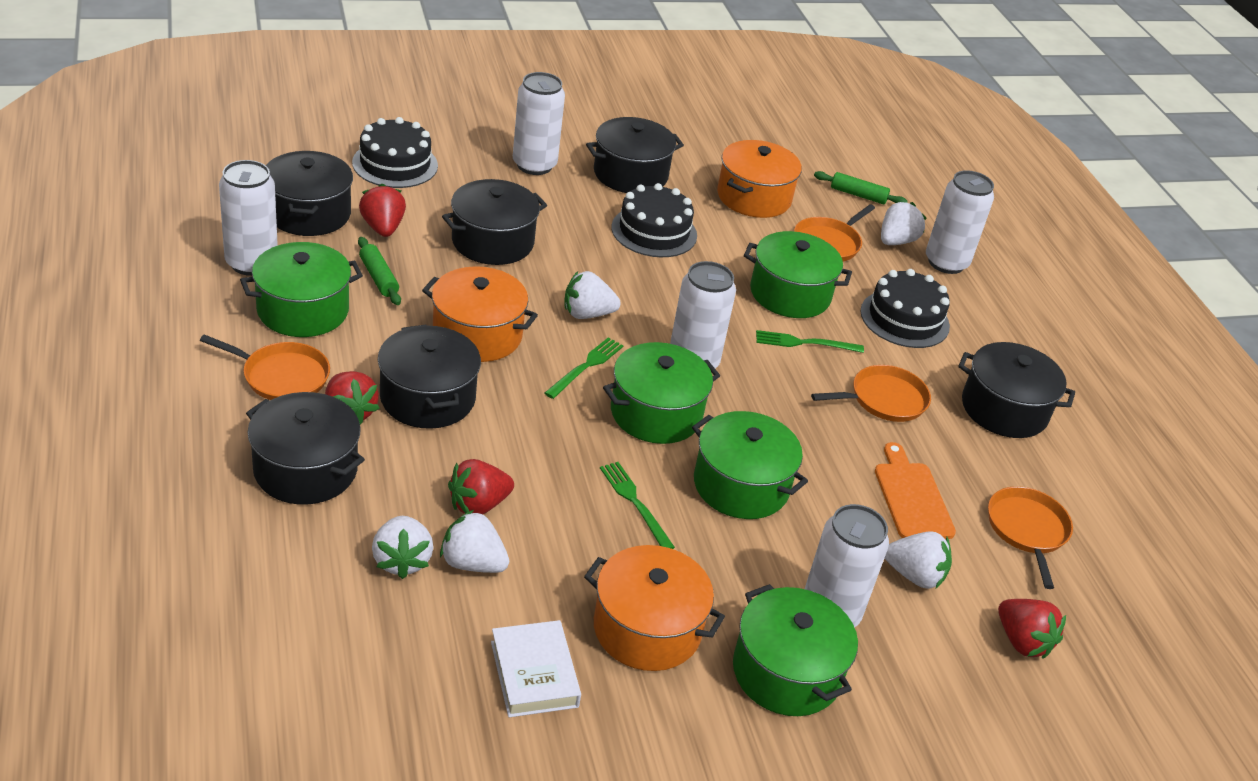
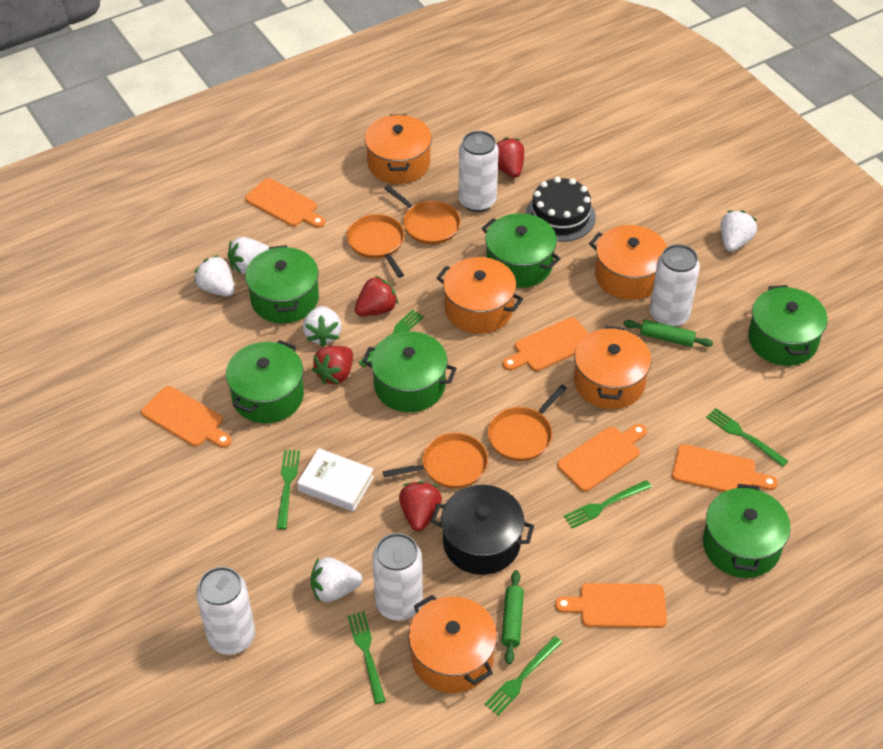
black cake: [352,117,438,188] [611,183,697,257] [860,269,950,348] = 3 -> [525,177,596,242] = 1
black pot: [246,392,365,505] [266,151,353,236] [378,325,481,429] [442,179,547,265] [586,117,684,193] [958,342,1075,438] = 6 -> [431,485,534,575] = 1
green fork: [545,337,624,399] [600,462,675,549] [756,330,864,353] = 3 -> [277,450,300,529] [348,612,386,704] [358,310,424,367] [485,636,562,715] [564,480,651,528] [706,408,788,467] = 6
green pot: [240,242,363,337] [603,342,720,444] [692,411,808,519] [733,584,858,716] [744,231,852,318] = 5 -> [226,340,304,423] [245,245,319,323] [362,331,457,412] [482,213,561,288] [703,484,791,578] [748,285,828,366] = 6
orange cutting board: [875,442,956,539] = 1 -> [141,386,232,448] [245,178,325,228] [503,317,589,371] [555,583,667,628] [557,424,647,492] [672,444,778,492] = 6
orange pot: [422,266,538,362] [584,545,725,671] [717,140,802,218] = 3 -> [365,114,432,184] [408,595,497,693] [437,257,523,334] [574,326,651,409] [589,225,667,300] = 5
white can: [219,160,278,276] [513,72,565,175] [670,261,736,369] [805,504,889,628] [926,170,994,274] = 5 -> [196,567,255,655] [372,533,423,621] [459,131,499,212] [650,244,700,327] = 4

